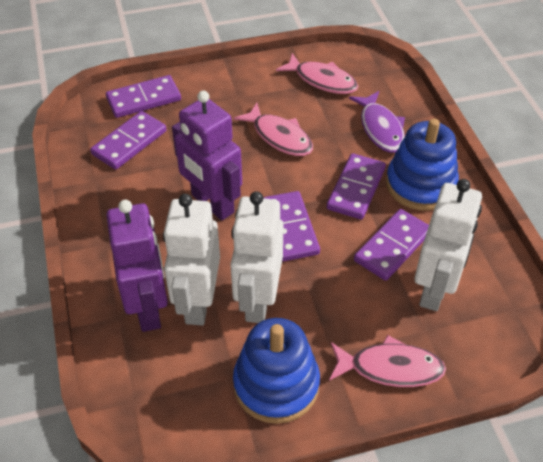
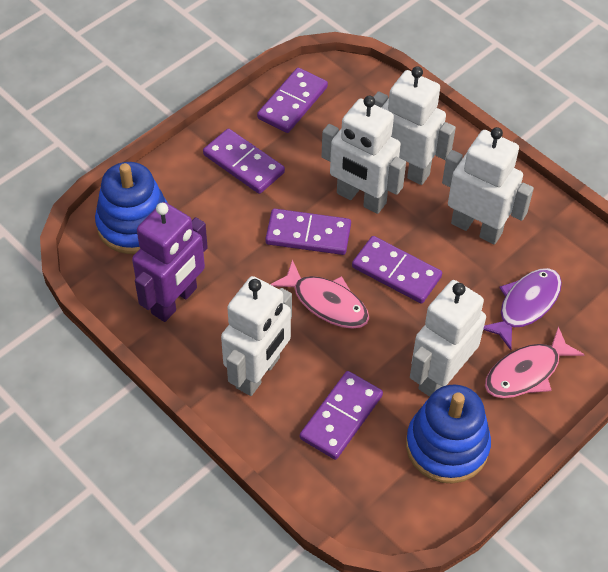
pink fish: [234,103,313,156] [276,53,358,94] [329,335,446,387] = 3 -> [270,259,369,329] [485,326,585,398] = 2
purple robot: [106,200,168,332] [172,91,242,220] = 2 -> [132,202,208,322] = 1
white robot: [163,194,220,326] [230,191,284,323] [414,179,482,311] = 3 -> [221,276,292,396] [322,96,406,214] [374,66,456,185] [410,280,486,397] [442,127,534,244] = 5

